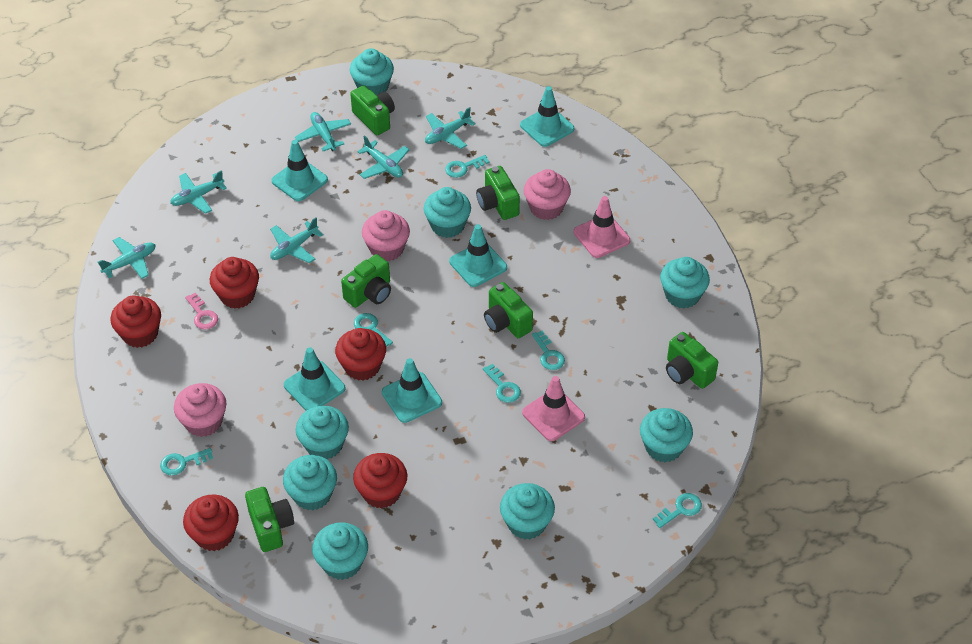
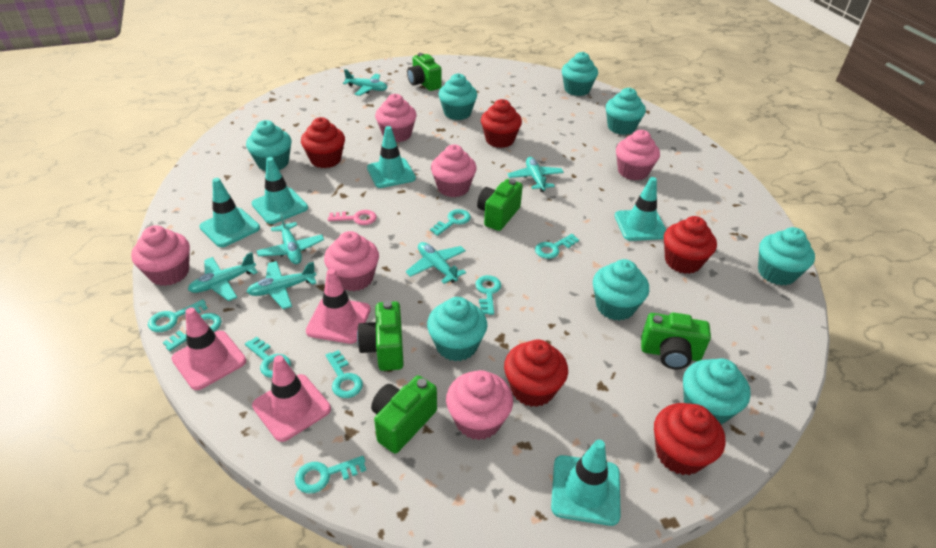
green camera: [245,487,294,552] [341,254,391,308] [350,85,395,135] [476,166,520,220] [484,282,533,338] [666,332,718,389] = 6 -> [357,301,404,371] [371,375,437,454] [407,53,442,91] [477,179,523,231] [641,312,711,370] = 5
pink cupcake: [174,383,226,437] [362,210,410,261] [524,169,571,220] = 3 -> [131,225,190,286] [324,231,379,291] [375,94,417,142] [431,145,477,197] [446,370,513,440] [616,130,660,181] = 6
pink traffic cone: [522,376,585,441] [573,196,630,258] = 2 -> [171,307,246,390] [252,355,331,442] [306,269,371,344] = 3
turquoise key: [160,448,213,475] [354,313,393,347] [445,155,489,178] [483,364,521,403] [532,331,565,370] [653,493,702,528] = 6 -> [148,299,208,332] [163,313,222,351] [245,337,291,378] [295,456,366,494] [326,350,363,398] [430,209,471,236] [475,275,501,315] [535,234,579,259] = 8

